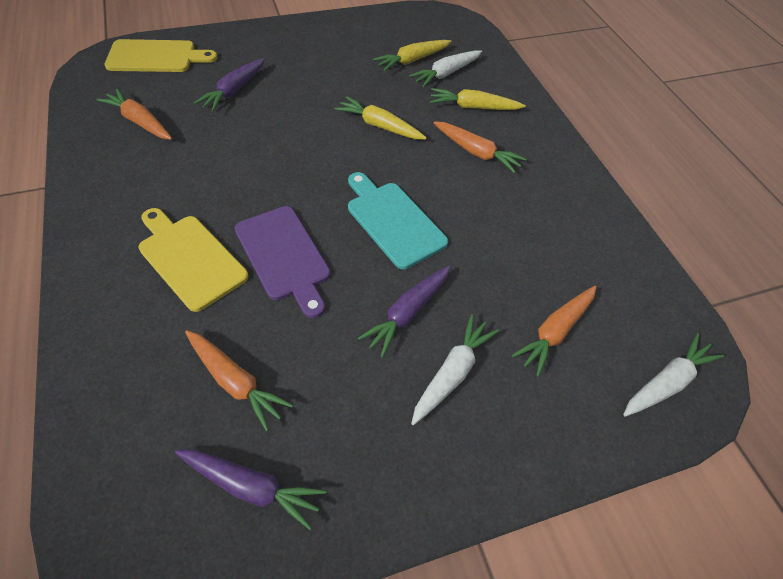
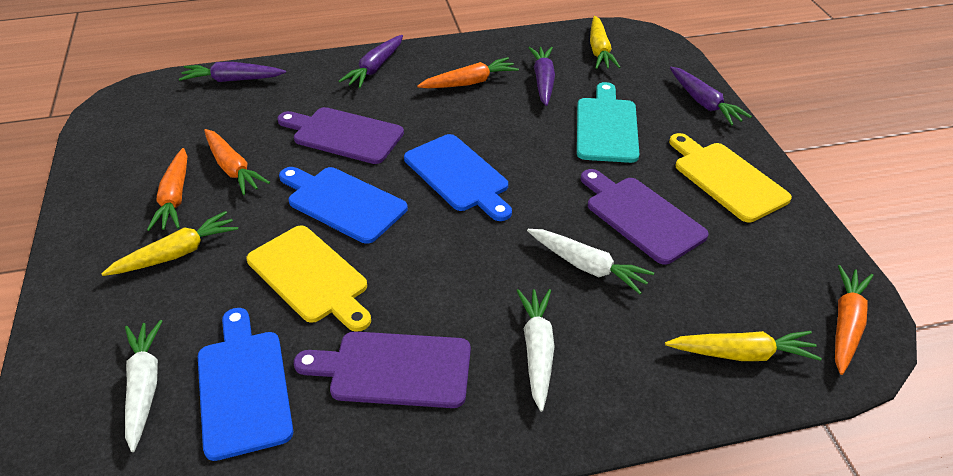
blue cutting board: none = 0 -> [198,308,293,461] [279,167,408,244] [404,134,512,221] = 3
purple carrot: [175,450,326,530] [194,58,265,112] [358,266,451,358] = 3 -> [179,62,286,82] [339,35,403,88] [528,47,555,106] [670,67,752,125] = 4
purple cutting board: [235,206,330,318] = 1 -> [277,107,404,164] [294,331,471,408] [581,169,709,265] = 3

